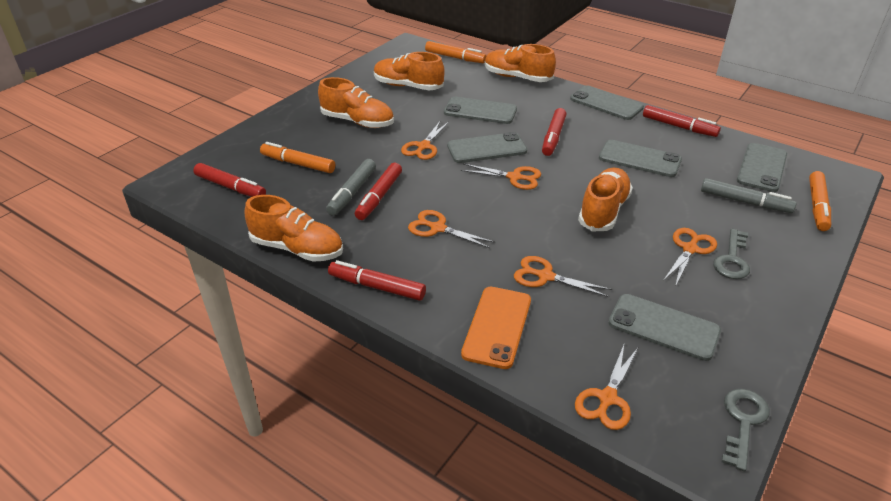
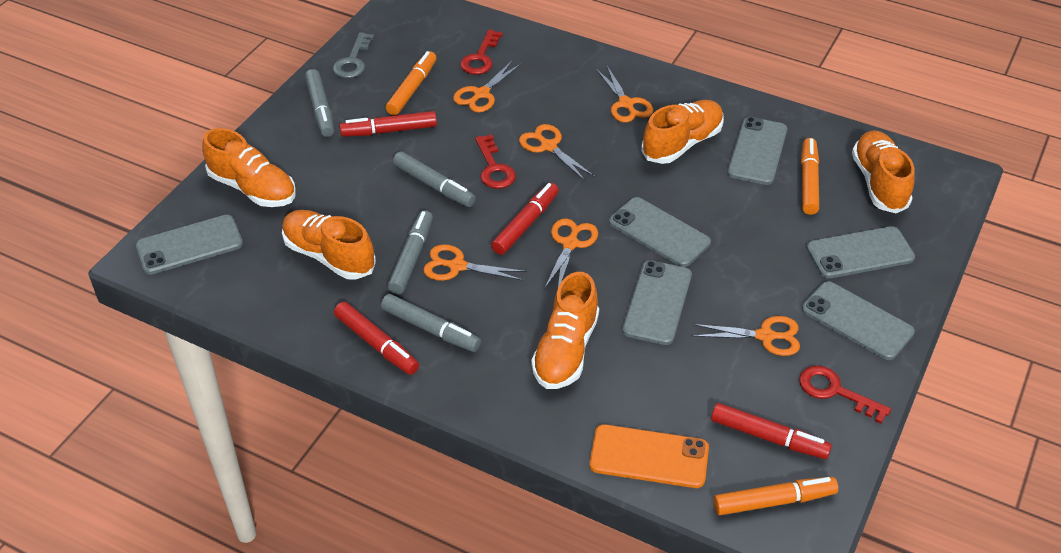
grey key: [713,229,750,279] [722,389,770,471] = 2 -> [333,32,374,78] = 1
grey marker: [326,159,376,216] [701,178,797,213] = 2 -> [305,69,334,137] [381,294,481,352] [388,210,433,294] [393,152,476,207] = 4
red key: none = 0 -> [460,30,503,75] [475,134,516,189] [799,365,891,424] = 3
red marker: [193,163,266,197] [328,260,426,301] [355,163,402,220] [542,108,567,156] [643,105,721,137] = 5 -> [334,302,419,375] [340,111,437,137] [491,183,559,255] [711,403,832,459] = 4

